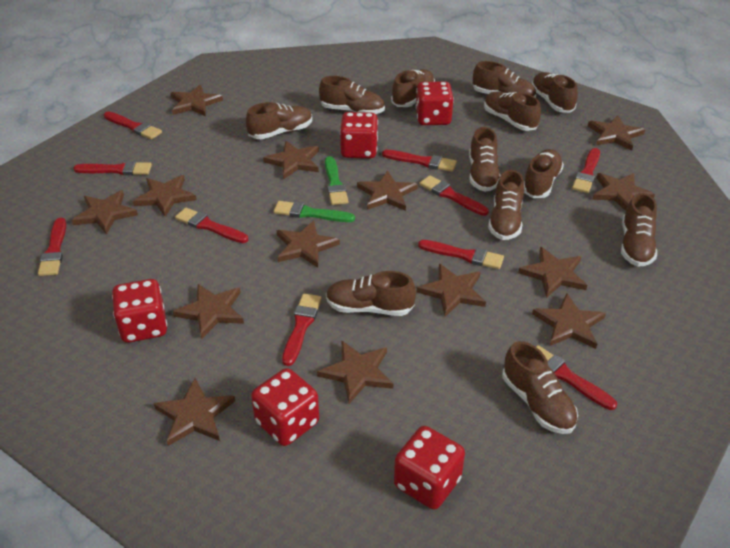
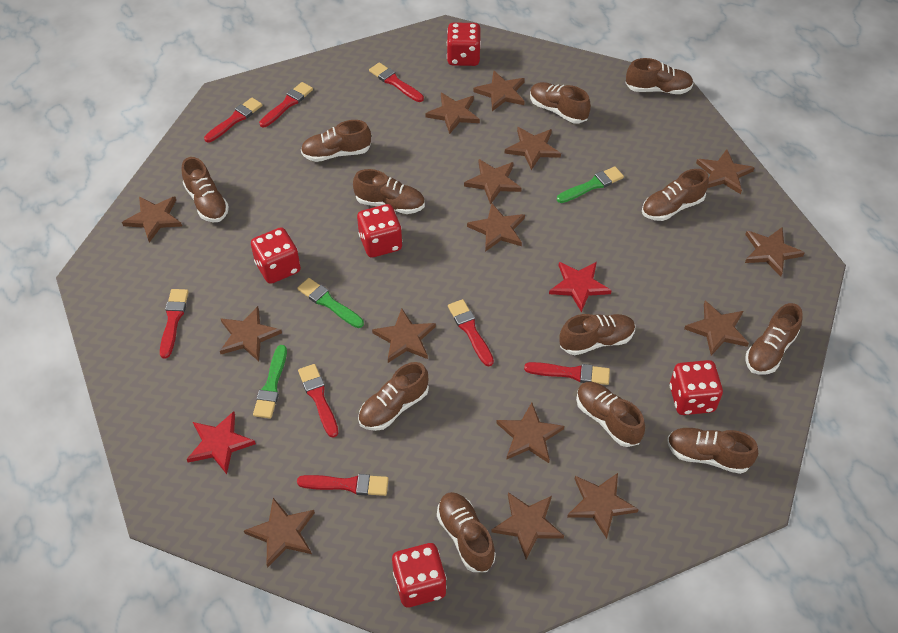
brown star: [71,190,138,235] [133,175,197,217] [154,378,235,446] [171,84,223,116] [173,284,244,339] [263,141,319,179] [277,220,340,268] [317,341,393,404] [357,171,418,211] [417,264,486,317] [518,247,587,298] [532,293,606,349] [588,115,645,151] [592,173,655,211] = 14 -> [122,196,182,243] [220,306,282,361] [244,498,315,568] [372,308,436,363] [425,93,480,134] [464,159,522,205] [467,204,525,252] [473,71,525,111] [491,492,564,559] [496,403,564,463] [505,127,561,170] [567,473,639,539] [684,301,749,356] [696,149,755,194] [745,227,805,277] = 15
green brush: [274,201,355,222] [325,156,348,205] = 2 -> [253,345,287,419] [297,278,364,328] [557,166,624,203] = 3
red brush: [38,218,66,276] [73,161,152,175] [104,111,162,139] [175,208,248,243] [282,294,322,366] [382,150,457,172] [418,240,504,269] [420,175,489,216] [536,345,617,410] [572,148,600,193] = 10 -> [160,289,189,359] [204,98,262,142] [259,82,313,127] [297,474,389,496] [298,364,338,437] [369,62,424,102] [448,299,494,366] [524,362,610,385] = 8
red star: none = 0 -> [187,411,256,474] [549,262,612,312] = 2

